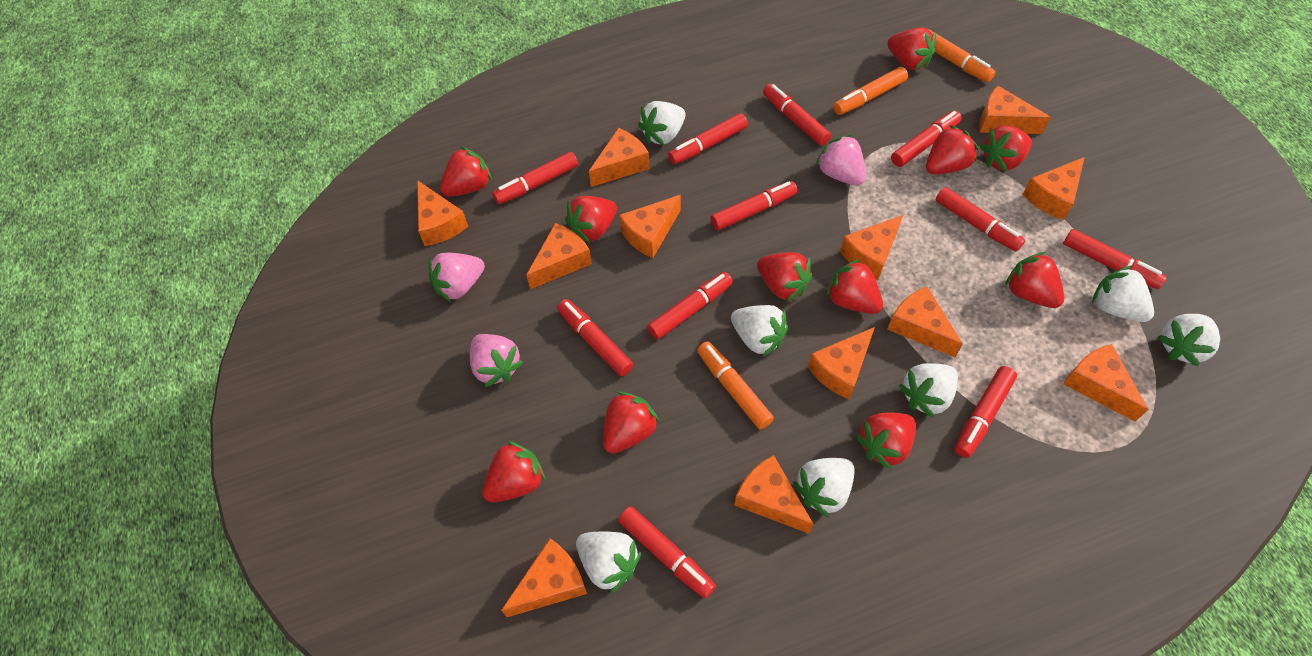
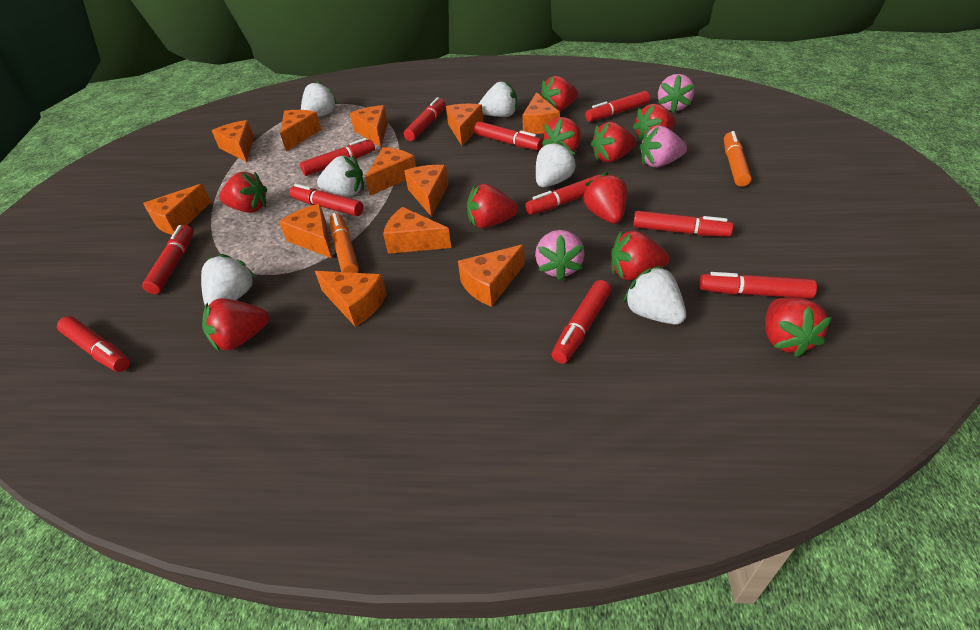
orange marker: [697,341,774,430] [833,67,908,115] [928,29,996,82] = 3 -> [329,213,359,273] [724,131,751,187] = 2
red strawberry: [440,147,492,197] [482,441,546,503] [565,196,617,243] [603,391,660,454] [757,252,812,302] [826,259,883,314] [856,413,916,470] [887,27,936,70] [926,125,978,174] [980,125,1032,172] [1005,252,1064,308] = 11 -> [202,298,269,352] [219,172,267,213] [467,184,518,228] [540,76,578,111] [542,117,581,152] [583,172,627,224] [591,122,636,162] [611,231,669,280] [633,104,676,143] [766,297,832,357] = 10
white strawberry: [576,531,641,594] [638,101,686,145] [731,305,788,357] [793,458,855,517] [899,363,958,418] [1092,266,1154,322] [1158,314,1220,366] = 7 -> [201,254,256,305] [301,80,338,117] [317,156,364,196] [479,81,517,117] [536,141,577,187] [623,266,686,325] = 6

